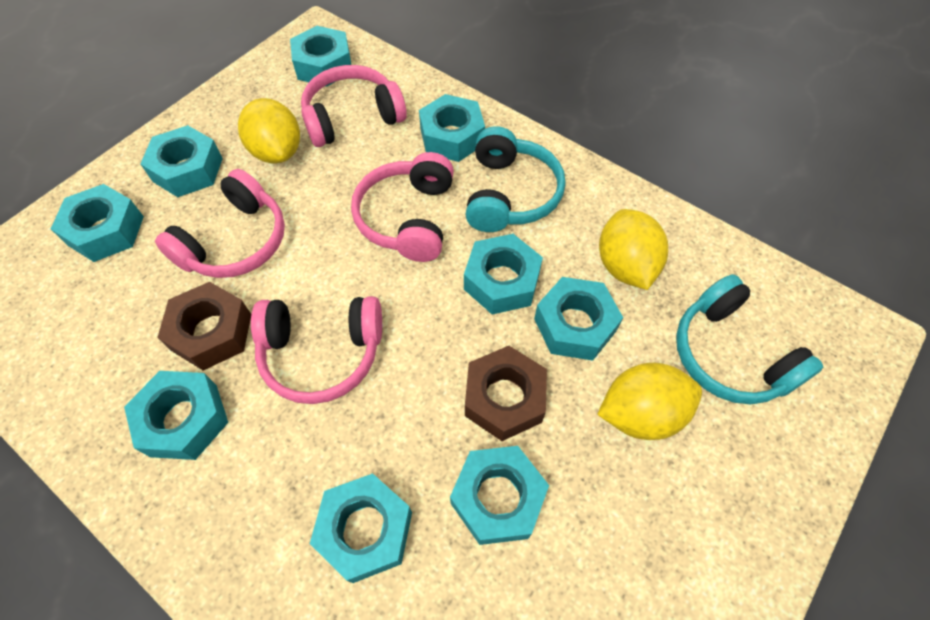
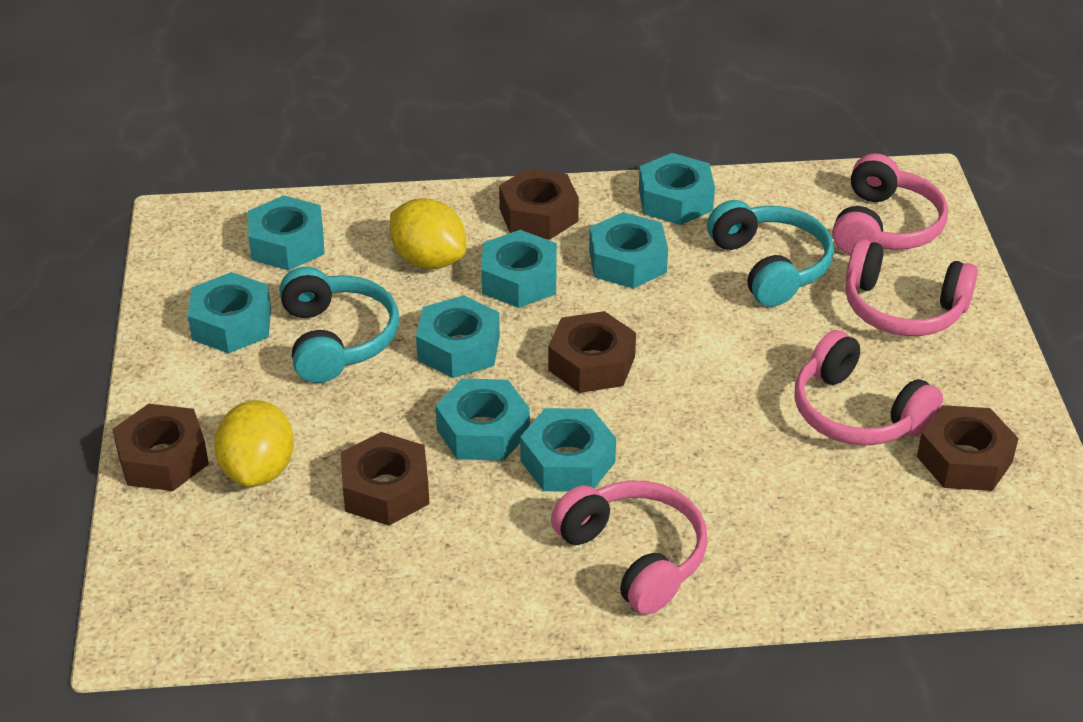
brown nut: [157,282,251,370] [465,346,547,441] = 2 -> [112,404,209,491] [341,432,430,526] [499,168,579,240] [548,311,636,393] [917,405,1019,491] = 5
turquoise nut: [51,184,144,262] [124,371,228,460] [140,125,223,197] [290,26,351,87] [310,473,412,583] [419,94,485,162] [450,446,549,545] [464,234,543,315] [534,277,623,361] = 9 -> [188,272,271,353] [248,195,325,270] [416,295,500,378] [435,378,530,461] [481,230,557,308] [520,408,616,492] [589,212,668,289] [639,153,715,225] = 8
yellow lemon: [238,98,300,164] [597,363,702,440] [599,209,668,290] = 3 -> [214,400,294,487] [390,198,466,269] = 2

